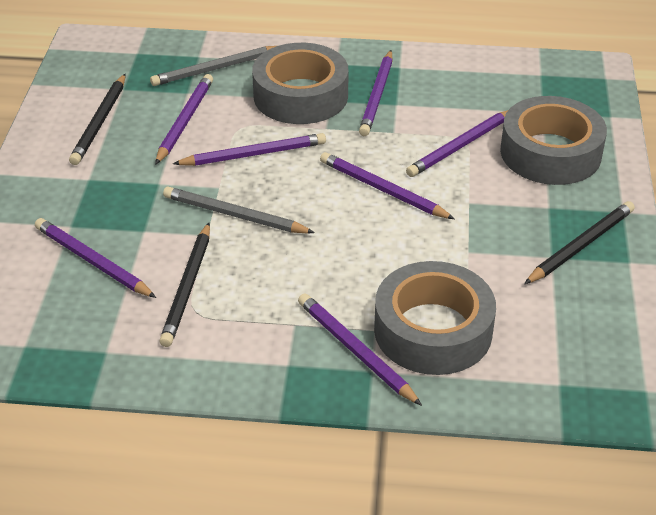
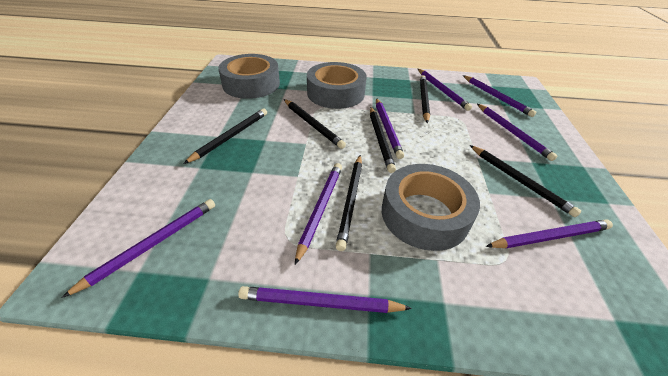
black pencil: [69,74,125,165] [159,223,210,347] [524,201,635,284] = 3 -> [183,108,267,164] [284,99,346,149] [336,155,362,251] [370,107,396,173] [420,75,430,123] [470,145,581,217] = 6
grey pencil: [150,46,276,86] [163,187,315,234] = 2 -> none = 0
purple pencil: [35,218,156,298] [155,74,213,165] [173,133,326,166] [298,293,422,406] [320,152,455,219] [359,50,393,136] [406,110,508,177] = 7 -> [61,199,215,298] [238,286,412,313] [295,163,342,265] [376,98,404,159] [418,69,472,111] [463,75,537,117] [477,104,557,161] [486,219,613,248] = 8

